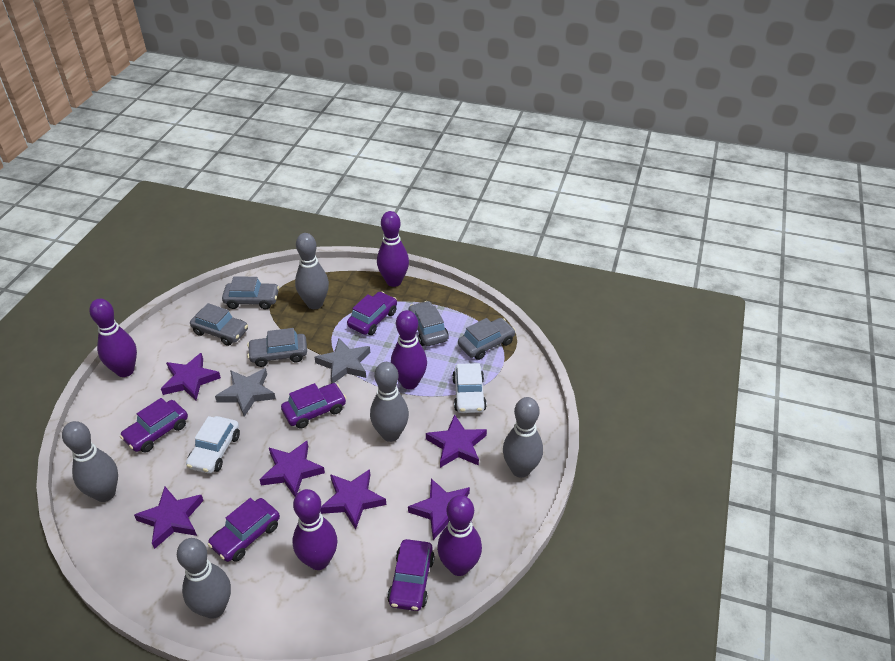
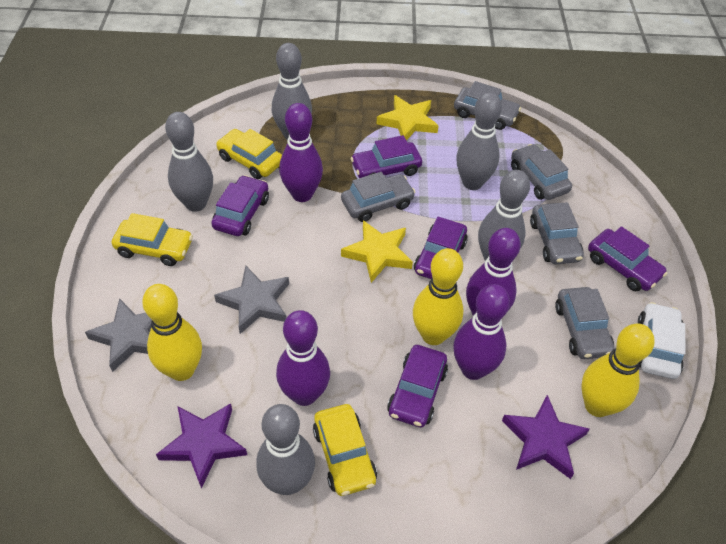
purple bowling pin: [89,299,137,377] [293,489,337,570] [377,211,409,287] [391,310,427,389] [437,495,482,576] = 5 -> [276,310,330,406] [279,103,323,202] [453,284,510,380] [466,228,521,316] = 4
purple star: [134,487,204,549] [161,353,221,401] [259,441,325,497] [320,469,386,530] [408,478,472,540] [426,414,487,468] = 6 -> [156,403,247,488] [502,395,590,479] = 2
white car: [186,416,240,474] [452,363,487,413] = 2 -> [638,302,685,379] = 1
yellow bowling pin: none = 0 -> [142,284,202,381] [413,248,463,345] [581,324,655,417] = 3
yellow car: none = 0 -> [112,213,193,266] [216,129,282,179] [313,404,377,496] = 3
yellow star: none = 0 -> [341,220,413,283] [376,95,439,141] = 2

